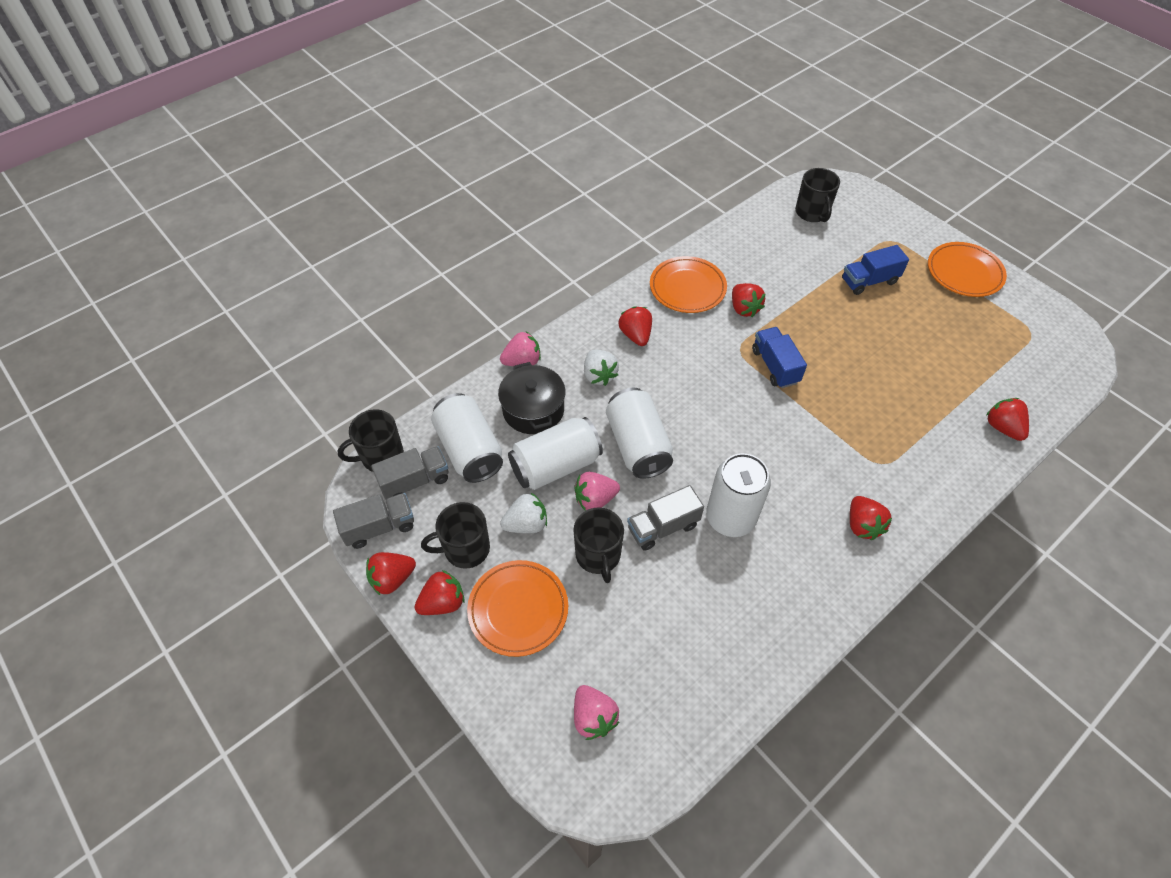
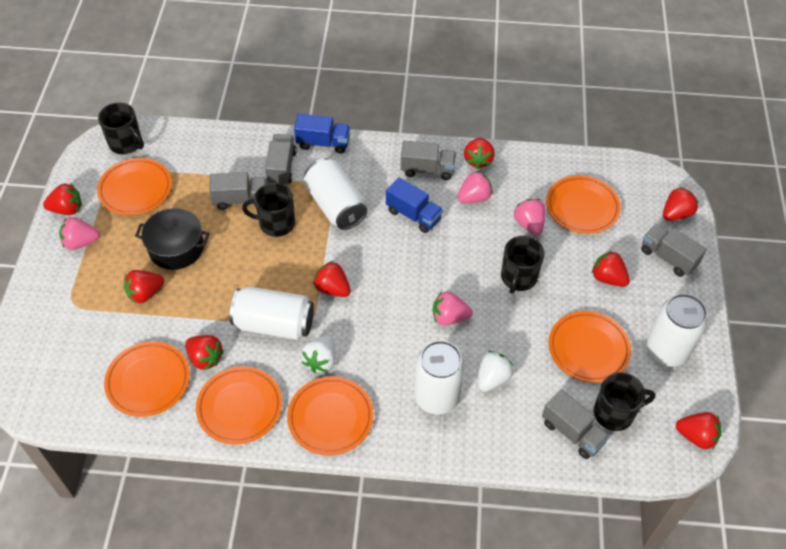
grey truck: [333,493,414,549] [371,446,449,500] [627,485,704,551] = 3 -> [209,172,267,210] [265,134,297,185] [401,141,456,180] [542,389,610,459] [641,224,707,277] = 5
orange plate: [467,560,568,657] [650,256,727,313] [928,242,1007,297] = 3 -> [97,158,172,215] [104,341,190,417] [196,366,282,445] [287,376,374,456] [546,175,621,234] [549,311,631,383] = 6
pink strawberry: [500,331,541,366] [574,472,620,511] [574,685,619,740] = 3 -> [59,217,100,250] [433,291,473,326] [457,171,493,203] [514,199,545,235] = 4
red strawberry: [366,552,416,596] [415,570,465,615] [619,306,652,346] [732,283,766,317] [850,496,892,540] [986,398,1029,441] = 6 -> [43,183,82,215] [124,270,164,303] [185,335,224,371] [313,261,351,297] [464,138,495,169] [592,250,630,287] [663,187,699,221] [676,412,722,449] = 8

